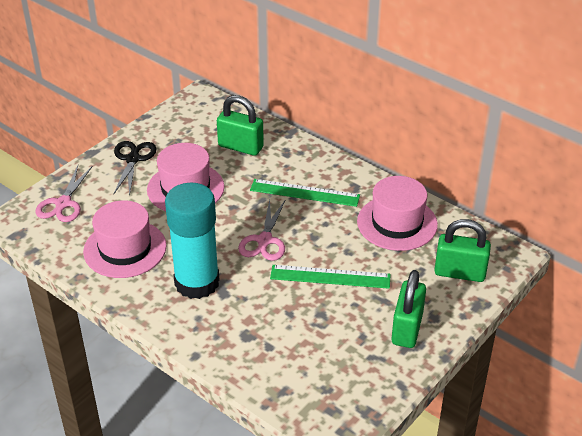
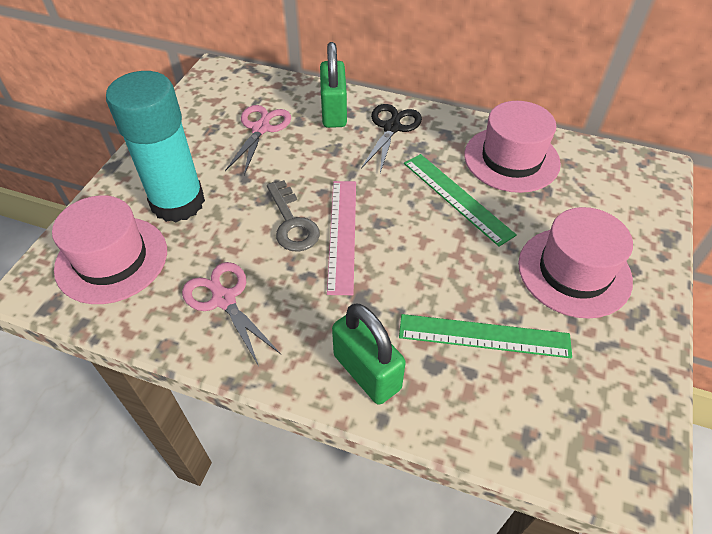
green padlock: [217,95,264,156] [391,270,426,348] [434,219,491,282] = 3 -> [320,42,347,128] [332,303,406,405] = 2
grey key: none = 0 -> [267,180,320,252] = 1
pink ruler: none = 0 -> [327,181,356,295] = 1

